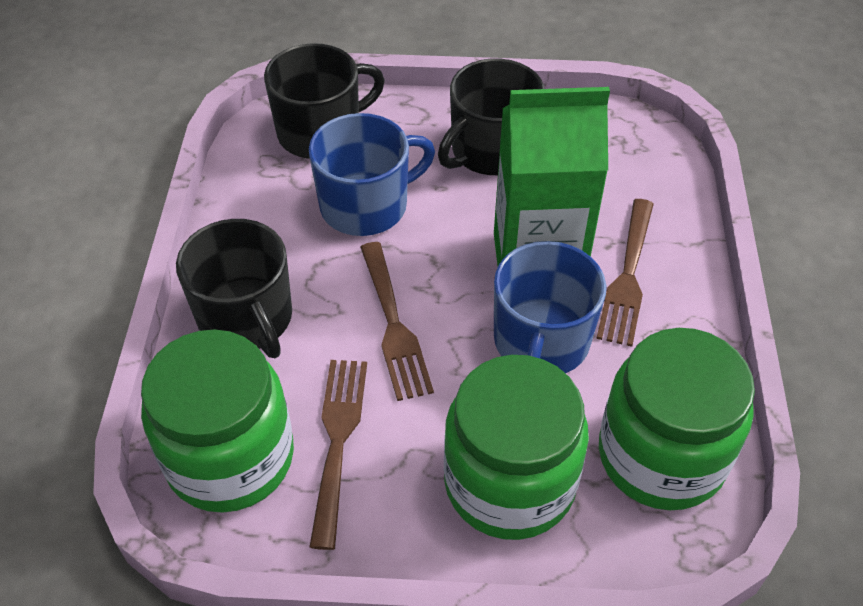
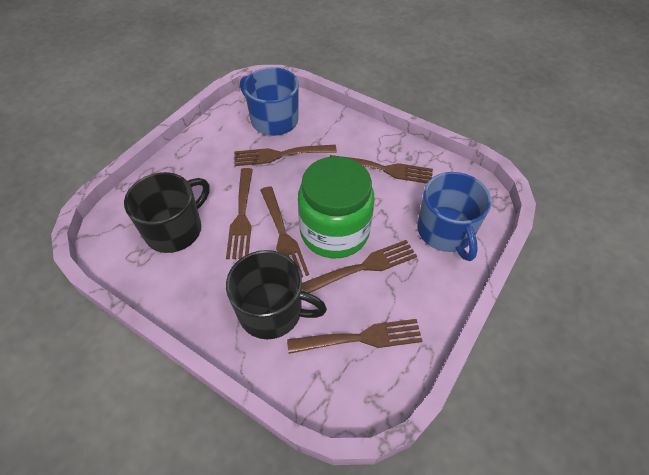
black mug: [176,219,292,358] [264,43,385,159] [438,58,545,175] = 3 -> [124,172,210,253] [226,250,327,339] = 2
brown fork: [310,360,367,550] [360,242,434,401] [596,199,654,347] = 3 -> [226,168,253,259] [234,145,337,166] [260,186,309,277] [287,319,422,354] [302,240,417,293] [329,155,433,183] = 6
green carton: [494,87,610,266] = 1 -> none = 0
green jar: [141,329,294,513] [444,355,589,540] [599,328,755,510] = 3 -> [298,156,375,258] = 1

